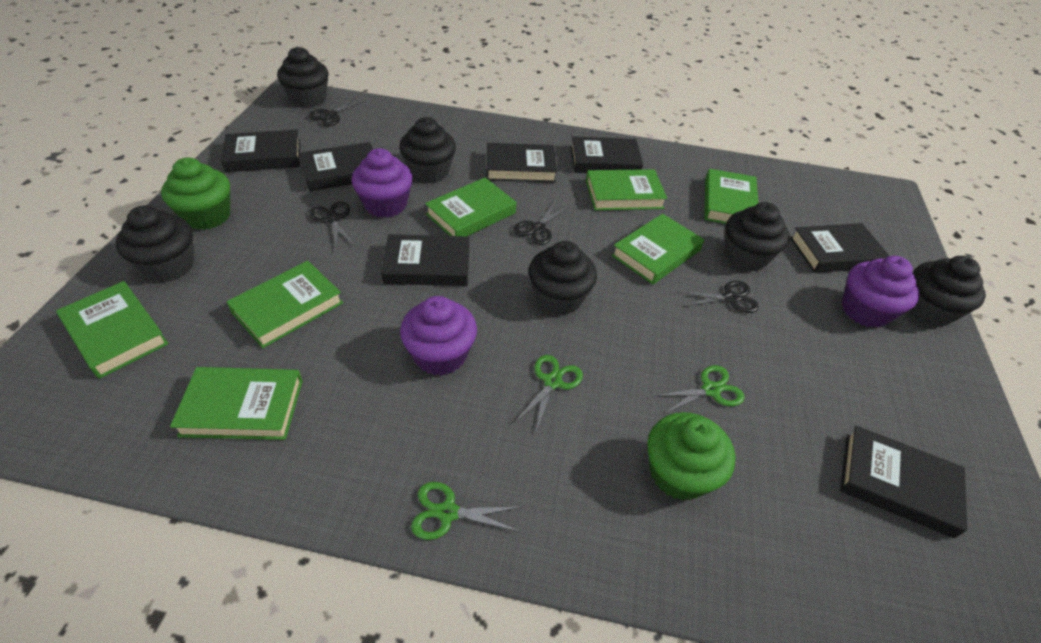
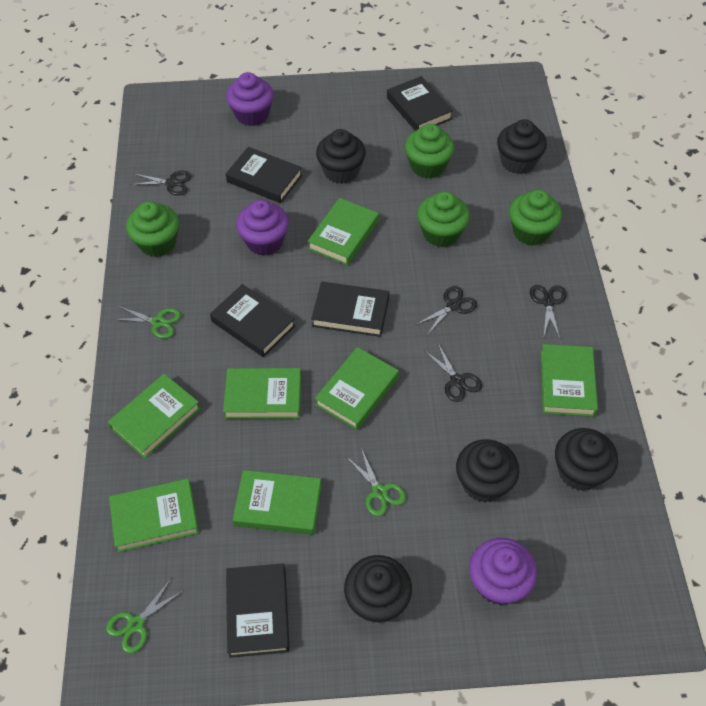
black book: [221,130,300,172] [300,142,373,191] [381,234,469,286] [487,143,557,183] [571,136,643,173] [790,223,889,273] [840,425,967,538] = 7 -> [210,284,295,357] [226,147,302,203] [226,563,290,658] [311,281,389,337] [387,76,453,131] = 5
black cupcake: [116,205,194,282] [277,47,329,108] [400,117,456,183] [529,241,597,315] [725,202,790,271] [908,256,986,327] = 6 -> [316,129,366,184] [344,555,412,623] [456,439,519,503] [497,119,547,174] [555,428,618,491] = 5
green cupcake: [161,158,230,230] [647,412,735,500] = 2 -> [126,201,179,257] [405,124,454,179] [417,191,470,247] [509,190,562,246] = 4

